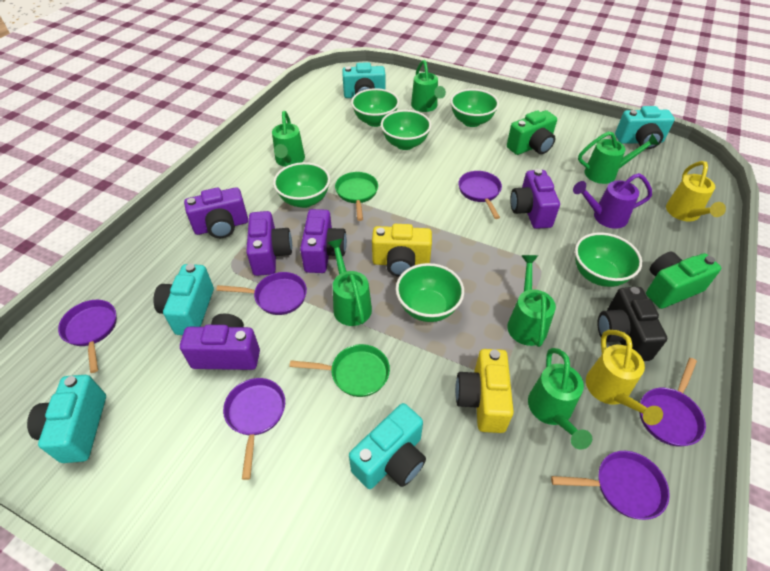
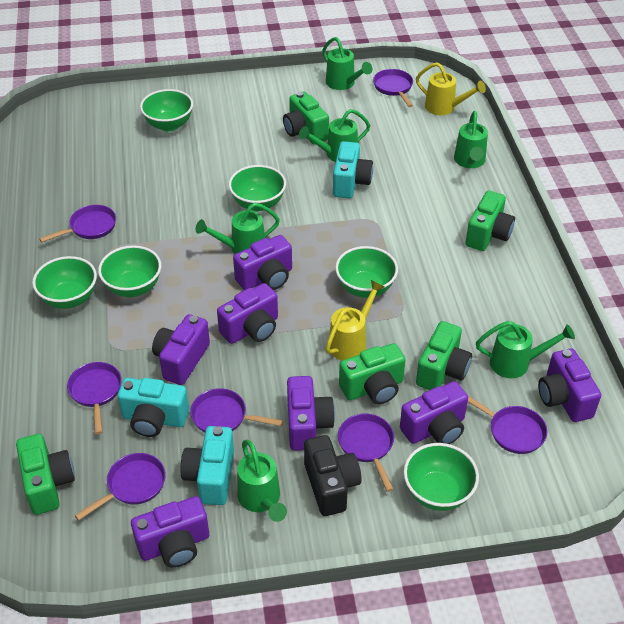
green camera: [507,110,557,155] [646,252,721,309] = 2 -> [16,434,75,515] [283,92,329,144] [339,343,406,404] [416,321,472,390] [466,190,515,251] = 5
green pan: [289,344,390,397] [335,172,378,221] = 2 -> none = 0
purple camera: [180,314,260,370] [184,187,248,238] [246,211,292,276] [300,209,347,273] [510,169,560,229] = 5 -> [131,496,209,568] [152,314,210,385] [217,283,278,344] [233,235,292,290] [287,376,335,451] [400,381,468,444] [538,348,601,422] = 7
purple pan: [58,300,117,373] [216,272,307,315] [223,378,285,480] [458,171,502,219] [551,451,670,520] [639,358,706,446] = 6 -> [39,205,116,242] [67,362,122,434] [75,453,166,521] [190,388,283,432] [338,413,394,492] [373,69,413,107] [468,396,547,454] = 7
purple watering can: [573,173,652,229] = 1 -> none = 0
turquoise camera: [27,375,106,463] [153,264,214,335] [342,62,385,98] [349,403,426,489] [615,106,675,149] = 5 -> [118,378,189,437] [181,426,234,505] [333,141,373,198] = 3
yellow camera: [372,224,432,277] [455,349,514,433] = 2 -> none = 0

